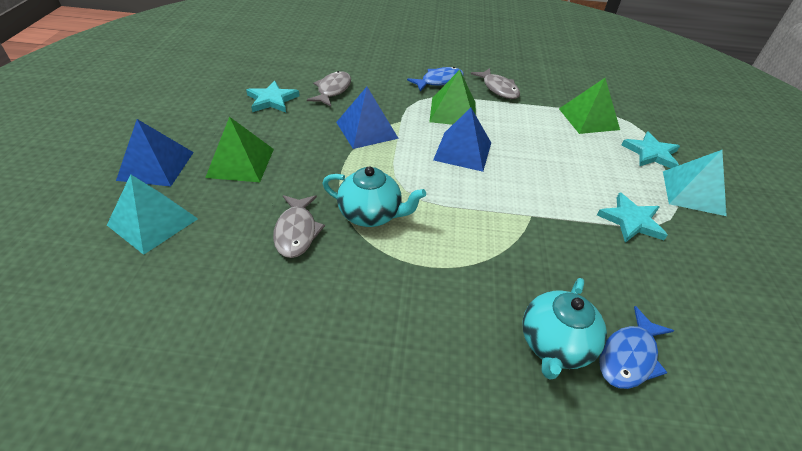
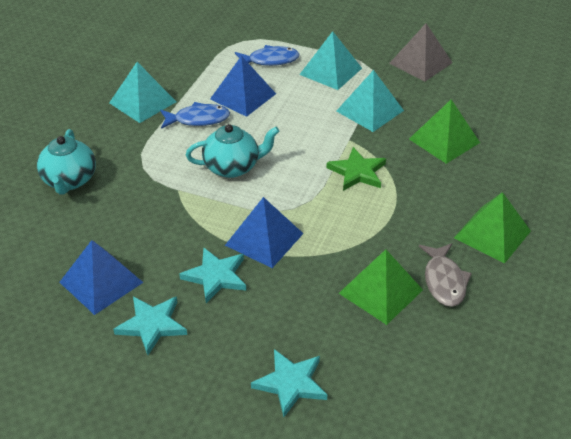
green star: none = 0 -> [326,147,386,191] = 1
grey fish: [273,195,325,258] [307,71,351,106] [471,68,520,99] = 3 -> [419,243,472,307] = 1
grey pyramid: none = 0 -> [389,24,452,81] = 1
turquoise pyramid: [107,174,198,255] [663,150,727,216] = 2 -> [109,62,176,123] [299,31,362,90] [336,70,404,132] = 3

